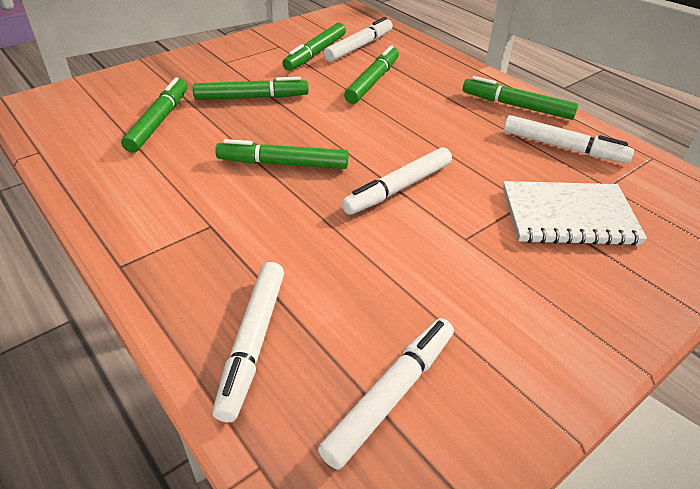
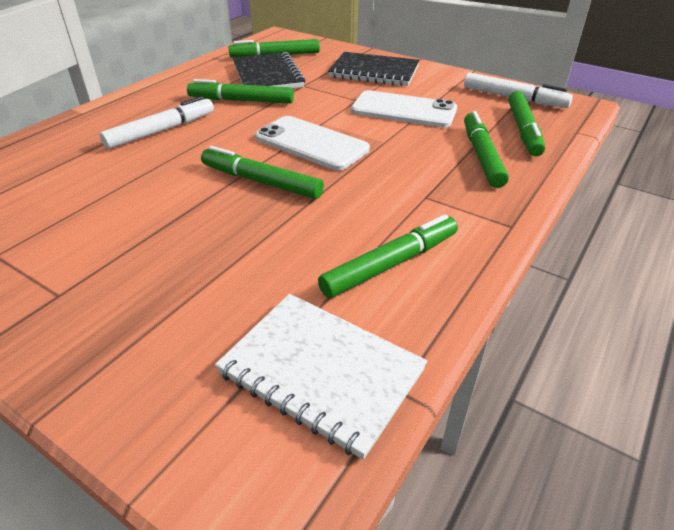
black notebook: none = 0 -> [233,52,306,88] [328,52,419,86] = 2
white marker: [213,262,284,423] [318,318,454,470] [324,17,393,62] [342,147,452,215] [504,115,634,163] = 5 -> [100,96,214,149] [464,73,573,108] = 2
white phone: none = 0 -> [255,116,370,170] [351,90,457,128] = 2

